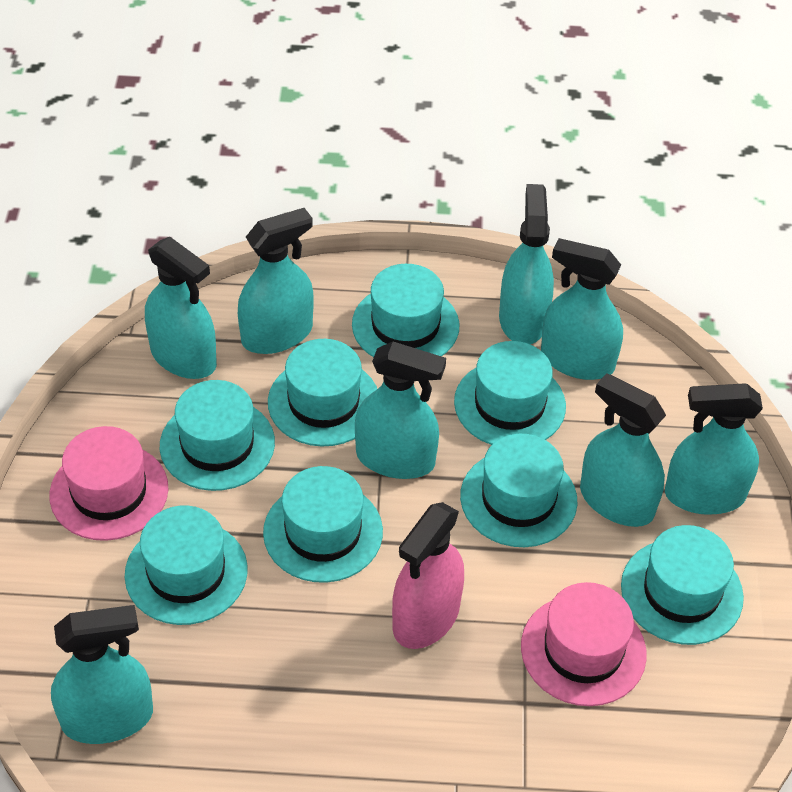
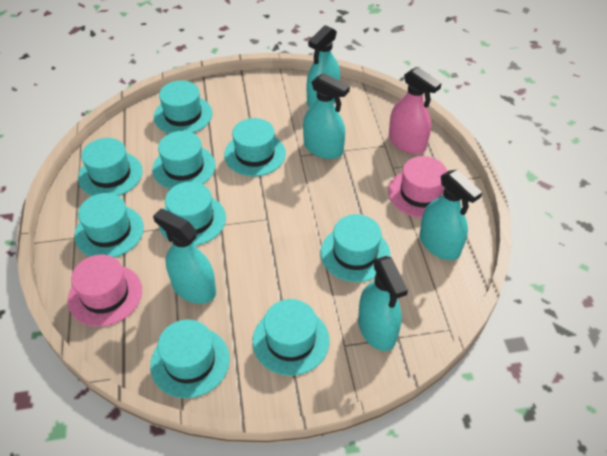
turquoise hat: [125,505,248,625] [160,380,275,491] [263,466,383,583] [268,339,377,447] [352,264,459,357] [454,341,566,445] [460,434,577,547] [621,525,744,645] = 8 -> [74,193,144,257] [78,138,143,196] [150,319,230,398] [152,131,215,189] [154,80,212,134] [159,182,226,246] [224,118,286,176] [252,299,330,376] [321,214,390,282] = 9
turquoise spray bottle: [51,605,153,744] [145,237,217,379] [238,208,313,354] [355,342,446,479] [499,184,554,344] [541,238,623,380] [580,373,666,527] [665,383,763,515] = 8 -> [153,209,216,304] [303,73,350,159] [307,25,340,107] [358,256,408,351] [420,170,482,260] = 5

